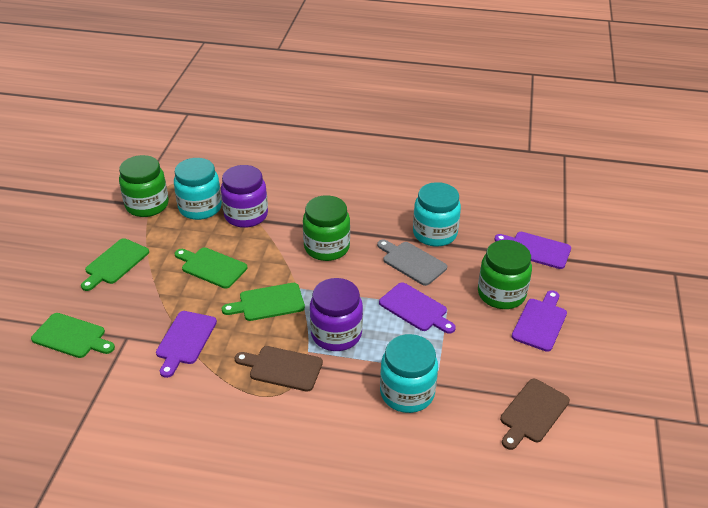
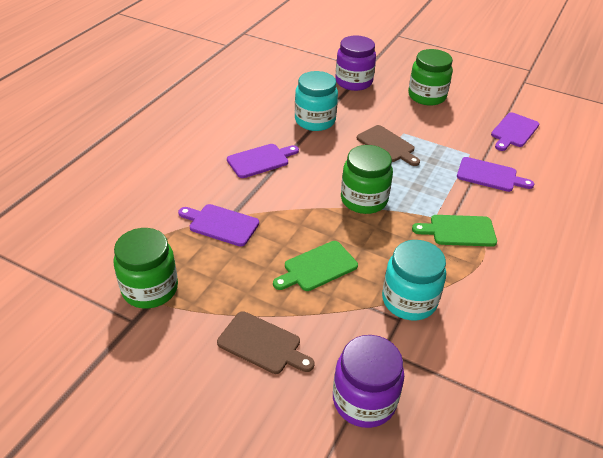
green cutting board: [31,313,115,358] [81,238,149,291] [175,247,247,288] [222,283,305,321] = 4 -> [273,241,358,291] [412,215,497,247] = 2
grey cutting board: [377,240,447,286] = 1 -> none = 0
turquoise jar: [174,158,222,220] [380,334,438,413] [413,182,461,247] = 3 -> [295,71,338,131] [382,240,446,320] = 2

